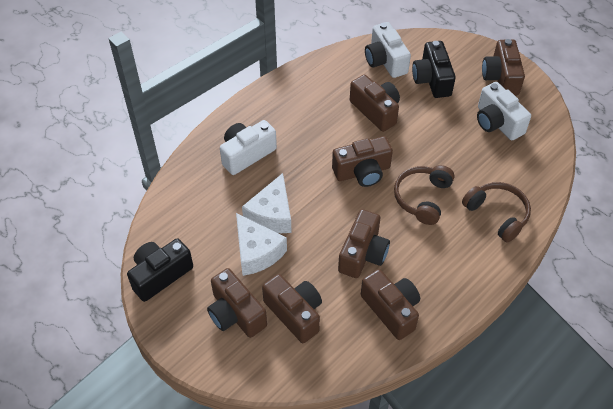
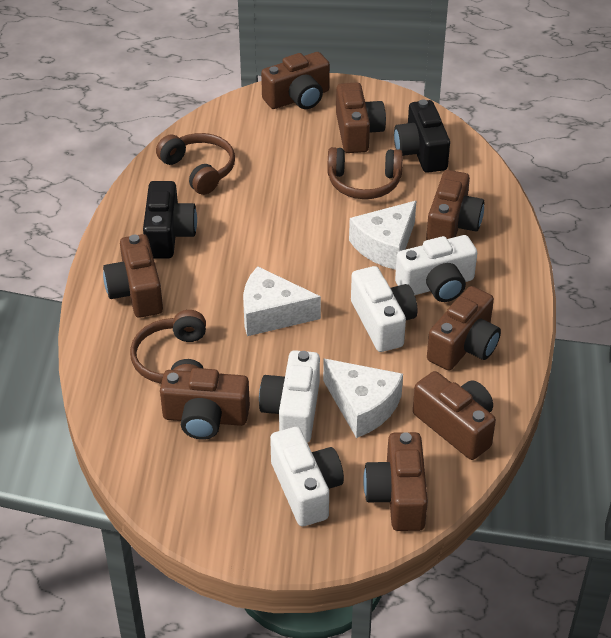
brown camera: [207,268,267,338] [262,274,322,343] [332,136,393,187] [338,209,390,278] [350,75,400,132] [361,269,420,340] [482,39,525,96] = 7 -> [103,234,163,318] [160,368,250,440] [261,52,330,109] [336,82,386,153] [363,432,428,531] [413,371,496,460] [426,170,484,240] [427,286,501,371] = 8
brown headphones: [394,165,455,225] [462,182,531,243] = 2 -> [130,310,206,384] [156,133,235,195] [327,147,403,199] = 3
white camera: [220,120,277,175] [365,22,411,78] [477,82,531,140] = 3 -> [259,350,320,443] [270,427,344,526] [351,266,417,352] [395,235,477,302] = 4
white cheese: [236,213,287,276] [242,173,292,233] = 2 -> [243,266,321,336] [323,359,403,438] [349,201,416,270] = 3

